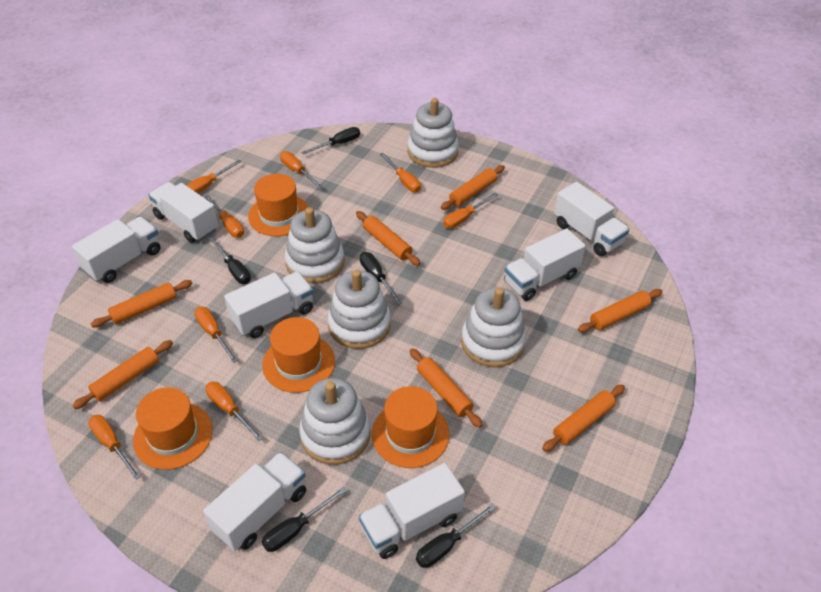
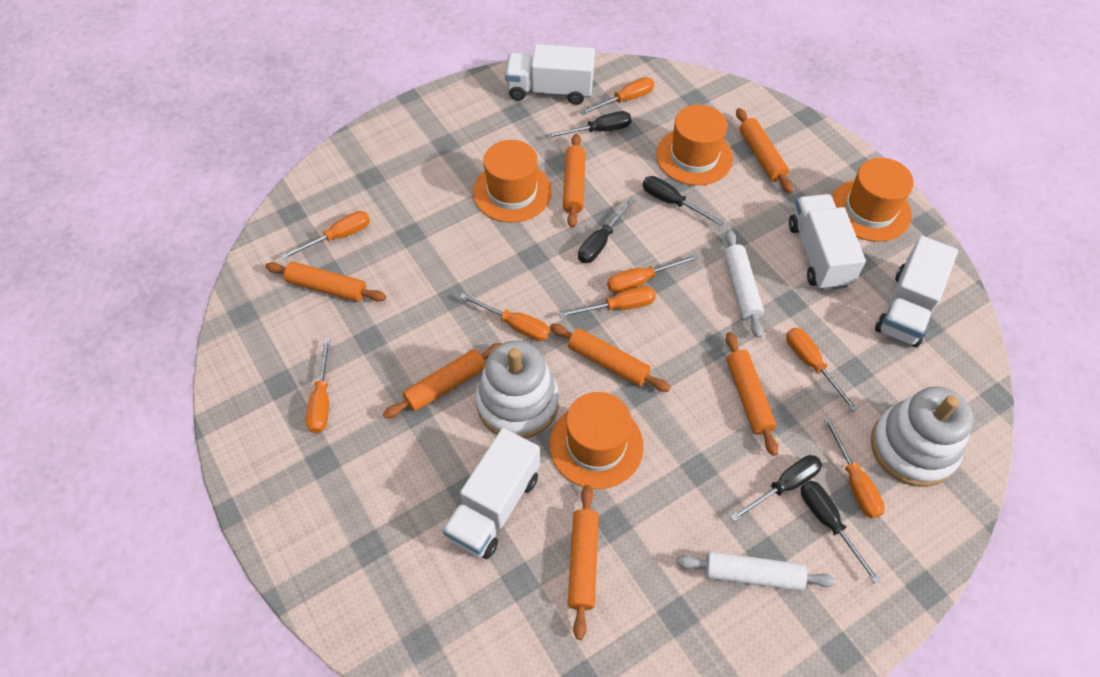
white rolling pin: none = 0 -> [676,551,836,591] [724,230,764,338] = 2
white stacking toy: [285,207,344,284] [299,378,371,465] [327,270,391,349] [408,98,459,168] [461,287,526,367] = 5 -> [475,341,559,439] [871,386,974,487] = 2
white truck: [72,217,160,283] [149,182,218,243] [203,452,306,551] [224,272,313,338] [359,463,465,559] [504,229,586,301] [554,182,630,256] = 7 -> [442,428,540,559] [505,44,595,105] [789,194,866,290] [875,236,958,347] = 4

